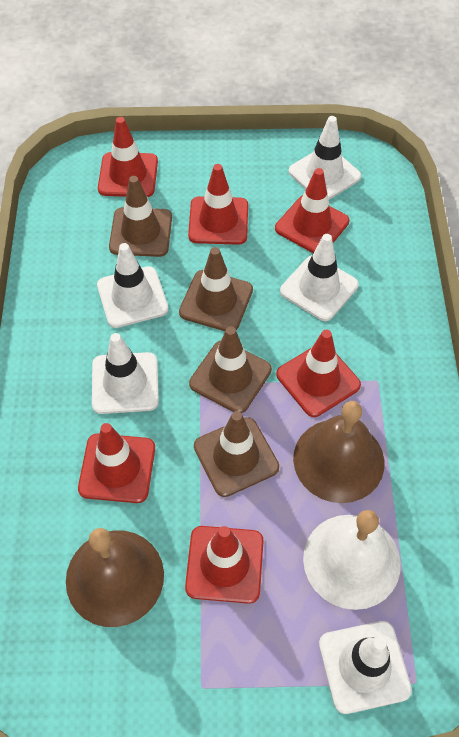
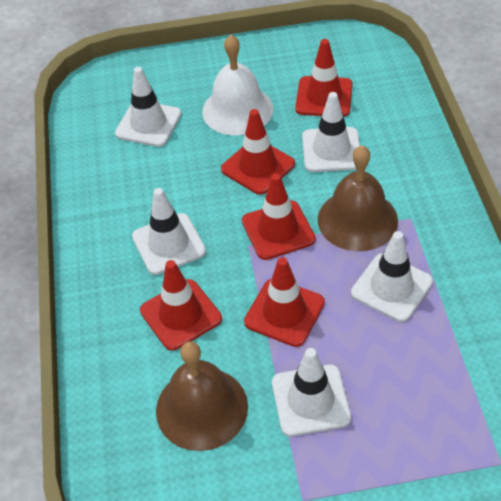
brown traffic cone: [109,176,172,257] [179,247,253,331] [189,326,272,413] [194,411,279,497] = 4 -> none = 0
red traffic cone: [78,423,155,503] [98,117,158,197] [185,526,264,604] [188,164,248,245] [275,168,349,253] [276,330,361,417] = 6 -> [140,260,222,351] [221,109,295,195] [242,173,316,260] [244,257,325,347] [295,39,352,117] = 5

